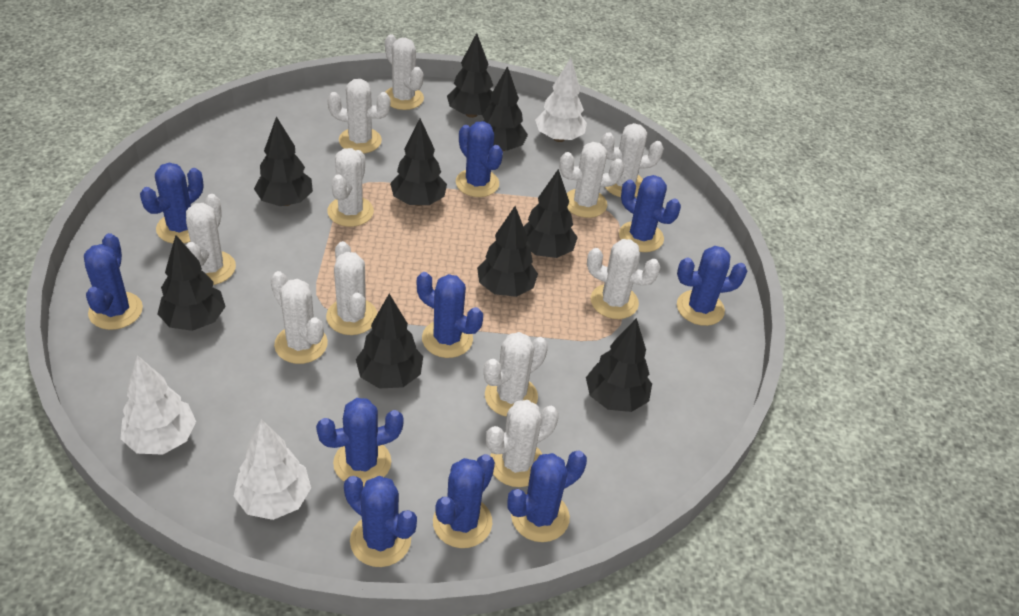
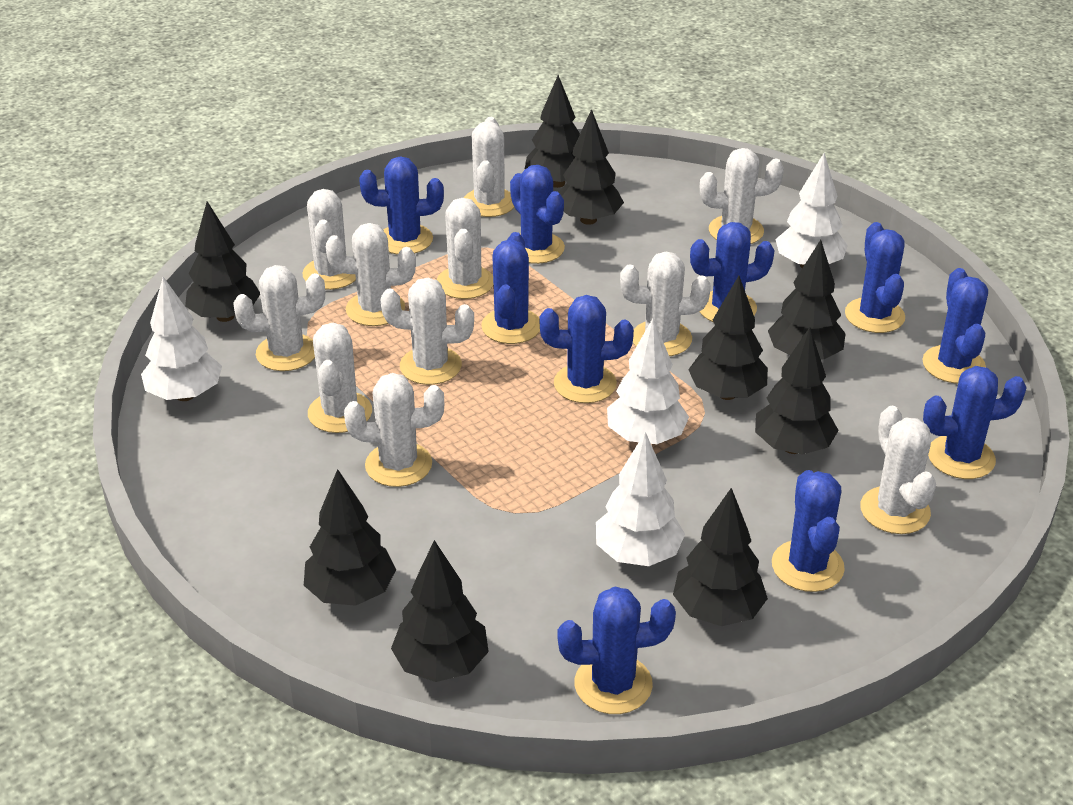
white tree: [120,355,196,455] [234,419,311,520] [535,58,587,142] = 3 -> [141,277,222,401] [596,432,685,566] [607,318,689,444] [775,153,848,268] = 4

